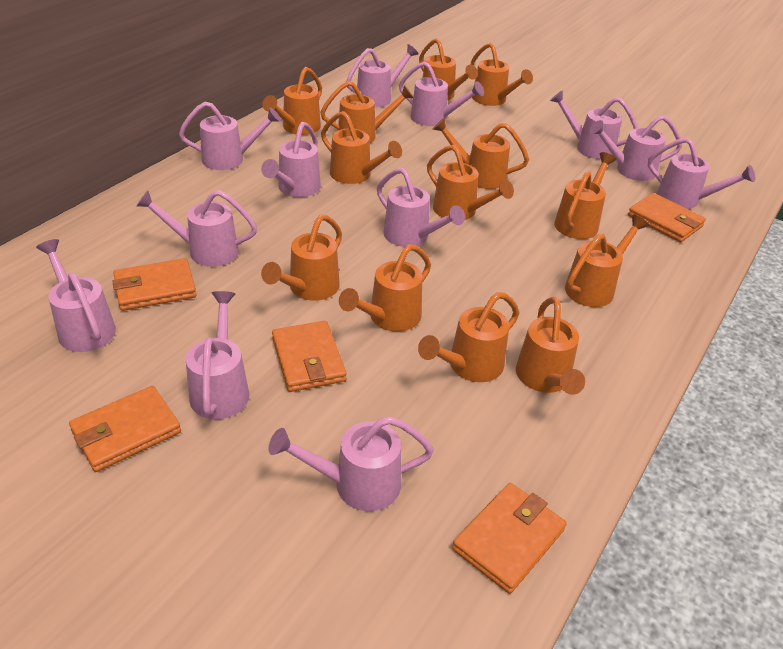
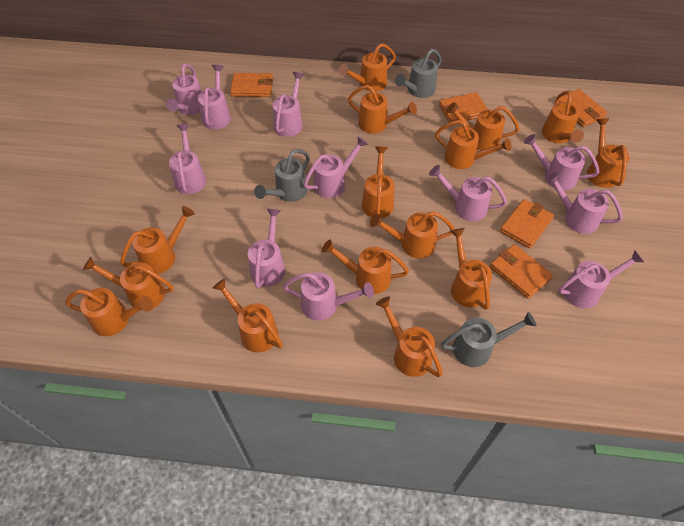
grey watering can: none = 0 -> [254,149,310,202] [395,49,442,98] [441,312,537,367] = 3
orange watering can: [261,215,342,301] [262,67,322,135] [320,81,414,143] [321,111,402,184] [339,244,431,331] [418,292,519,382] [419,38,478,100] [427,145,514,220] [432,117,529,189] [471,43,533,106] [516,297,585,395] [554,152,616,239] [565,214,649,307] = 13 -> [66,288,153,336] [83,257,173,310] [120,206,195,274] [213,279,283,353] [322,240,409,294] [339,43,396,92] [348,85,417,133] [362,147,394,218] [370,211,454,259] [376,296,443,377] [435,120,512,169] [446,102,520,150] [450,228,492,310] [542,91,584,143] [587,118,629,188] = 15
pink watering can: [36,239,116,352] [136,190,257,267] [179,102,281,170] [186,291,249,419] [261,122,321,197] [269,416,434,511] [346,44,419,107] [377,168,465,247] [399,61,484,126] [550,90,638,159] [589,115,682,181] [648,138,755,209] = 12 -> [166,63,202,115] [169,124,206,194] [198,65,231,130] [248,209,285,289] [272,72,304,137] [283,272,374,321] [303,136,368,198] [429,165,507,222] [524,134,599,190] [545,172,623,234] [558,251,644,309] = 11

